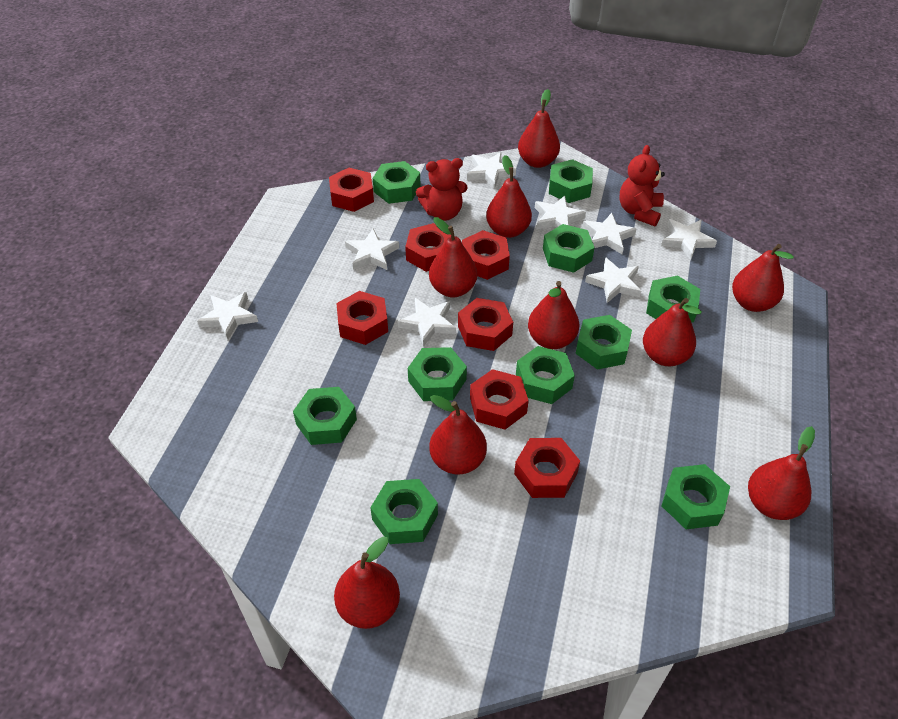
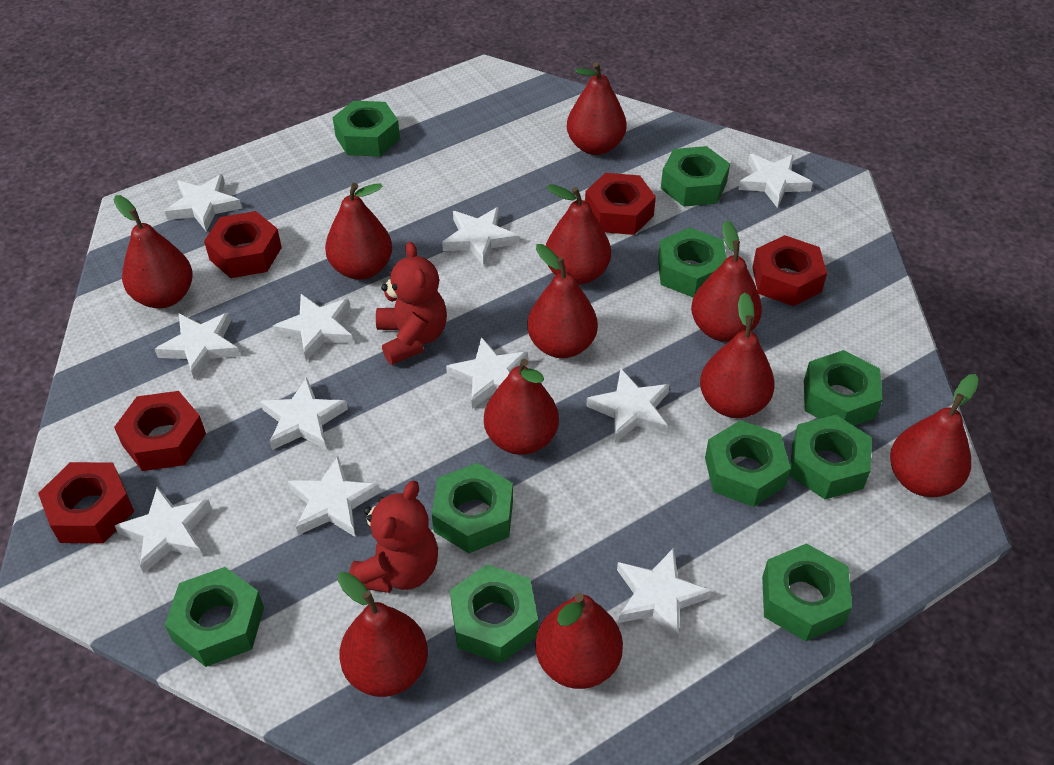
red nut: [329,168,374,212] [336,291,388,345] [405,223,451,272] [458,298,513,351] [462,230,510,280] [470,369,529,430] [514,438,580,498] = 7 -> [38,462,134,543] [114,391,206,471] [204,211,282,278] [585,173,656,235] [752,235,827,306] = 5
red pear: [334,537,400,629] [429,217,477,297] [429,395,487,475] [486,155,532,238] [518,89,560,168] [528,281,580,349] [643,298,702,366] [732,244,794,312] [748,426,815,520] = 9 -> [114,195,193,309] [325,183,392,280] [337,572,428,697] [484,359,559,455] [527,244,598,358] [535,593,623,689] [546,184,611,285] [567,62,627,155] [691,220,762,342] [700,292,775,418] [890,374,979,497] = 11
white star: [197,292,258,340] [345,229,399,270] [398,298,456,347] [467,152,516,189] [535,195,586,229] [582,213,636,254] [585,257,641,303] [661,219,717,260] = 8 -> [115,487,211,573] [155,312,240,380] [165,174,242,232] [260,378,348,450] [273,294,354,361] [288,456,380,537] [442,207,518,267] [446,337,528,409] [586,369,670,443] [617,548,712,641] [738,154,813,208] = 11

